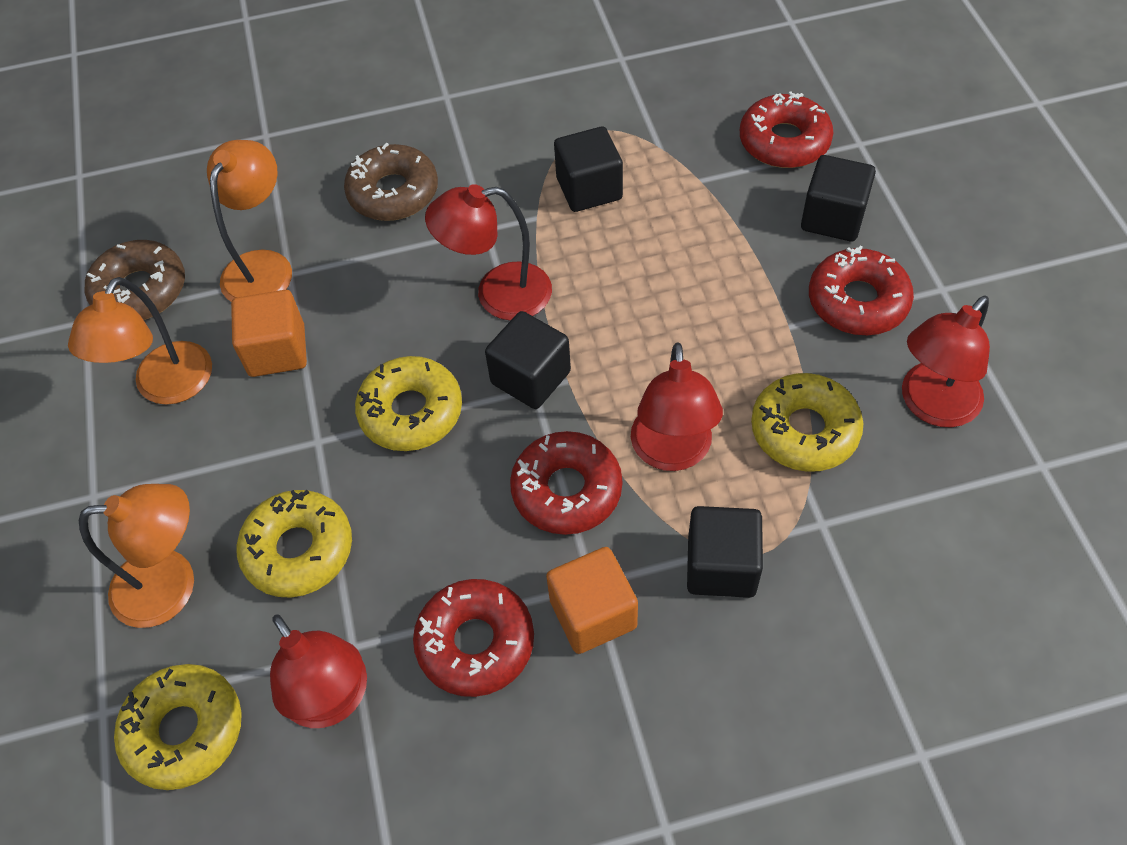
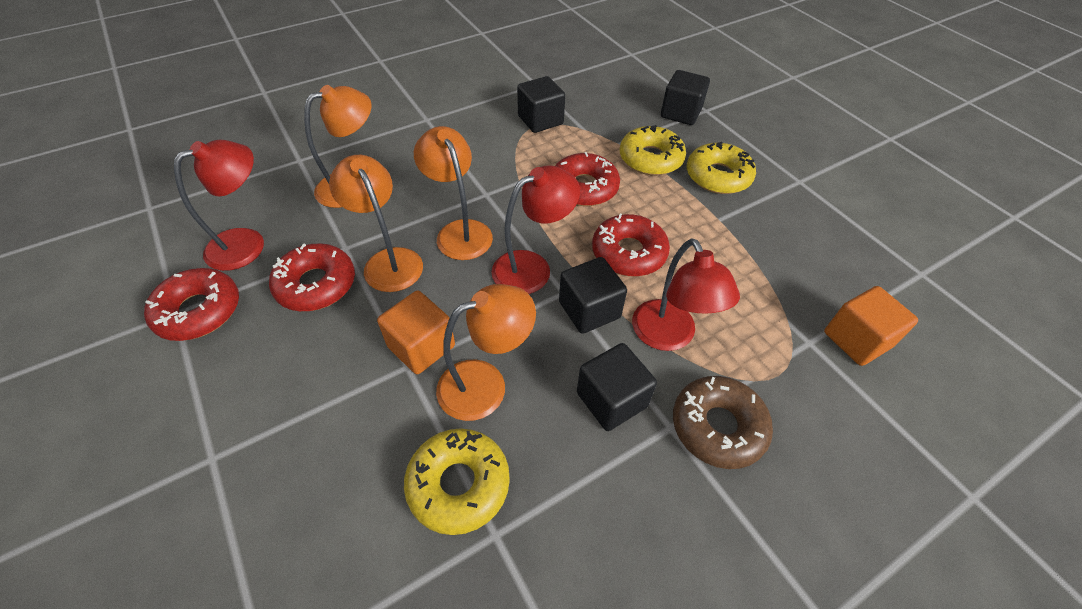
brown donut: [85,240,185,320] [344,143,438,221] = 2 -> [673,376,773,469] = 1
orange lamp: [68,277,212,405] [79,484,194,628] [207,140,292,302] = 3 -> [304,85,372,208] [329,155,423,292] [414,126,493,260] [436,284,536,421] = 4
red lamp: [270,614,367,728] [425,184,552,321] [631,342,723,471] [902,295,990,428] = 4 -> [174,140,264,271] [491,165,580,294] [632,238,740,351] = 3
yellow donut: [114,664,242,790] [237,490,352,598] [355,356,462,451] [751,373,864,472] = 4 -> [404,428,510,535] [620,125,686,175] [687,142,756,194] = 3

